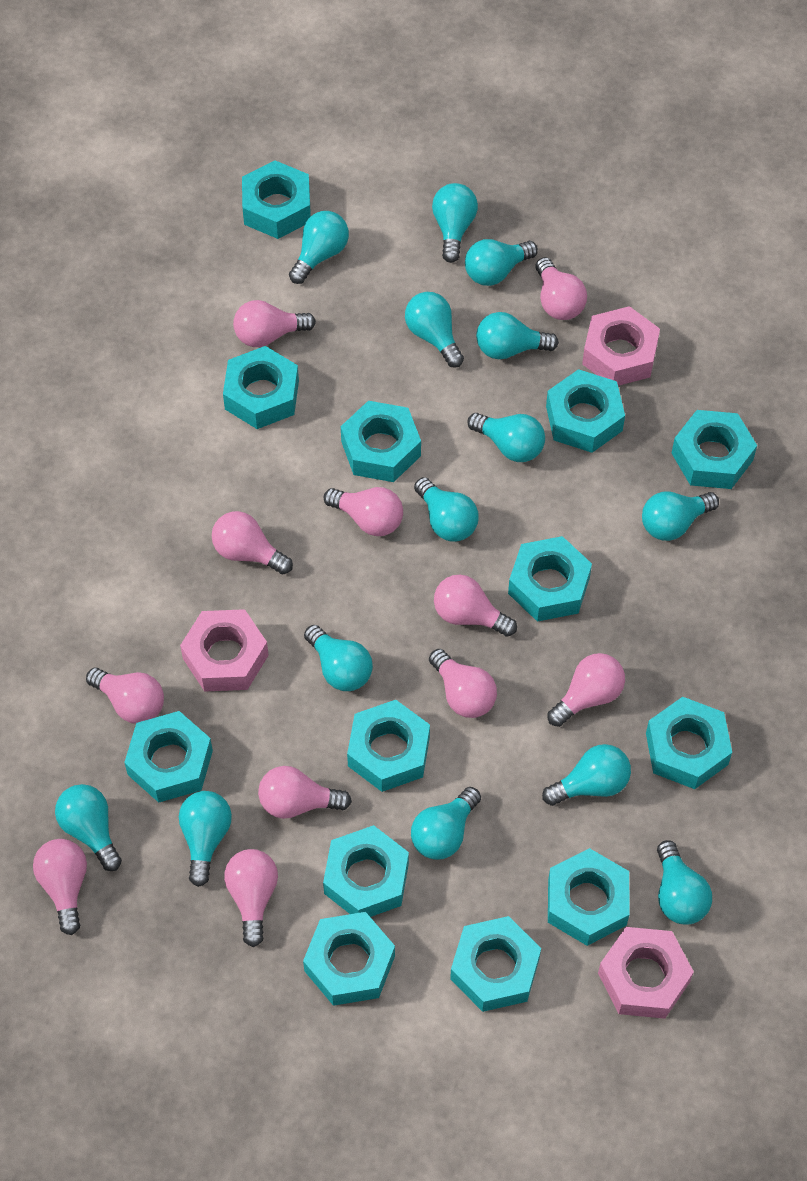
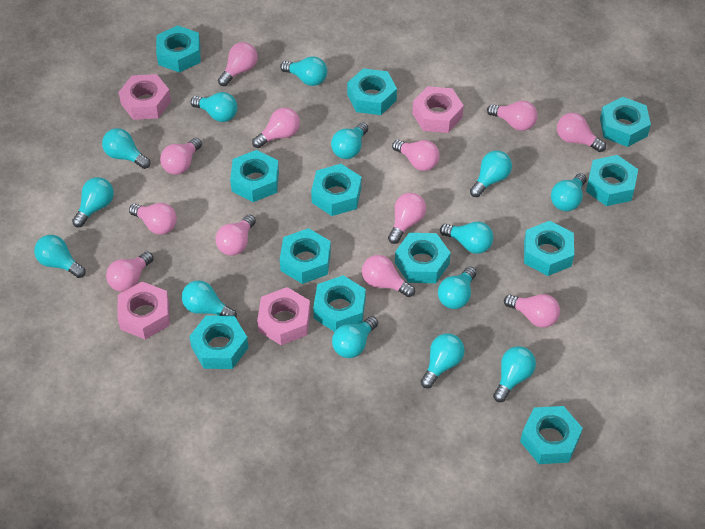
pink light bulb: [33,839,87,935] [86,668,164,724] [212,511,293,574] [224,849,278,947] [233,300,316,347] [258,766,352,819] [324,487,403,536] [429,649,497,718] [434,575,517,637] [535,257,587,320] [547,653,625,727] = 11 -> [106,252,154,292] [129,203,177,235] [160,138,202,175] [215,214,256,256] [218,42,258,86] [252,108,300,148] [362,255,415,297] [388,193,426,244] [392,140,440,171] [487,101,538,131] [504,294,560,328] [557,113,606,152] = 12
pink nut: [180,609,269,692] [582,306,660,386] [598,927,694,1019] = 3 -> [118,281,170,339] [119,74,171,120] [257,287,310,345] [412,86,464,133] = 4
turquoise nut: [124,711,213,803] [223,346,299,429] [242,160,311,239] [303,912,395,1006] [323,825,409,917] [341,401,421,482] [347,700,430,792] [450,916,541,1012] [508,536,592,622] [546,369,625,453] [548,848,630,946] [646,697,732,789] [672,410,757,489] = 13 -> [156,25,201,73] [189,315,249,369] [230,150,279,202] [280,228,331,284] [311,164,362,216] [313,275,366,332] [347,68,397,115] [395,233,451,283] [520,406,583,464] [524,221,574,276] [586,155,638,206] [600,97,651,147] = 12

